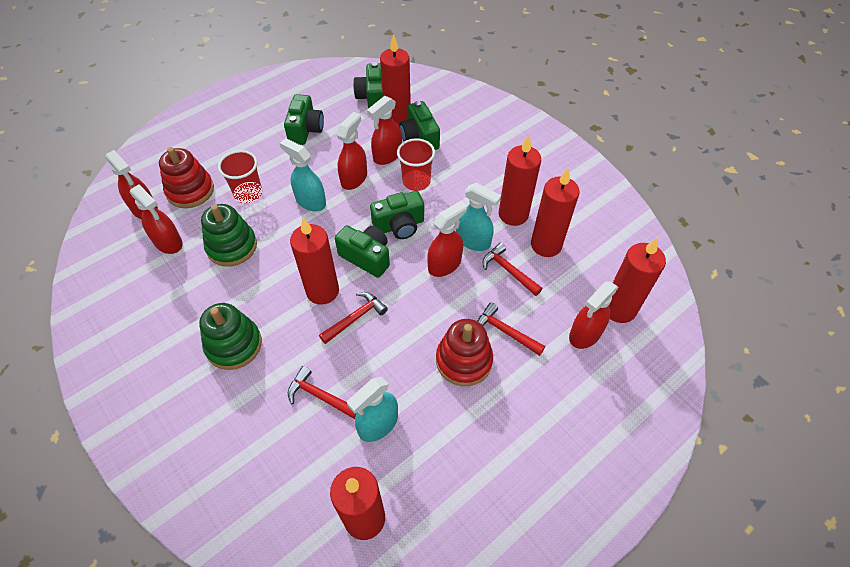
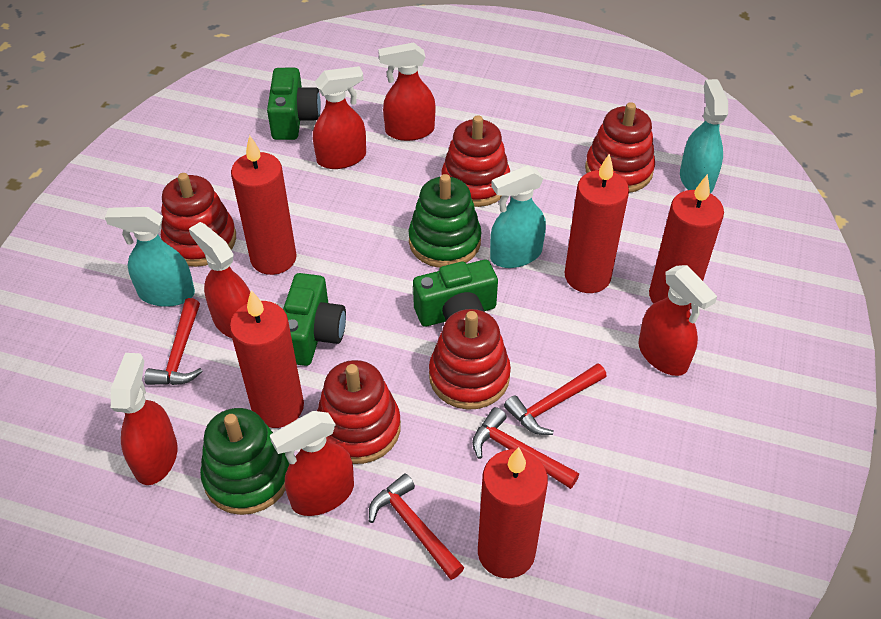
green camera: [284,94,324,145] [335,225,390,278] [353,62,383,109] [370,191,424,239] [399,101,440,150] = 5 -> [267,68,321,140] [283,273,346,366] [413,260,498,327] = 3
red candle: [290,218,339,305] [330,467,385,540] [380,34,411,125] [499,135,541,226] [531,168,580,257] [609,237,666,323] = 6 -> [230,290,304,428] [231,135,297,275] [478,447,548,578] [565,154,629,293] [649,174,724,310] = 5
red cup: [218,150,262,203] [397,138,435,191] = 2 -> none = 0
red stacking toy: [159,147,214,208] [436,319,493,386] = 2 -> [161,173,236,267] [317,360,401,464] [429,309,511,410] [441,115,510,207] [585,102,655,193] = 5

